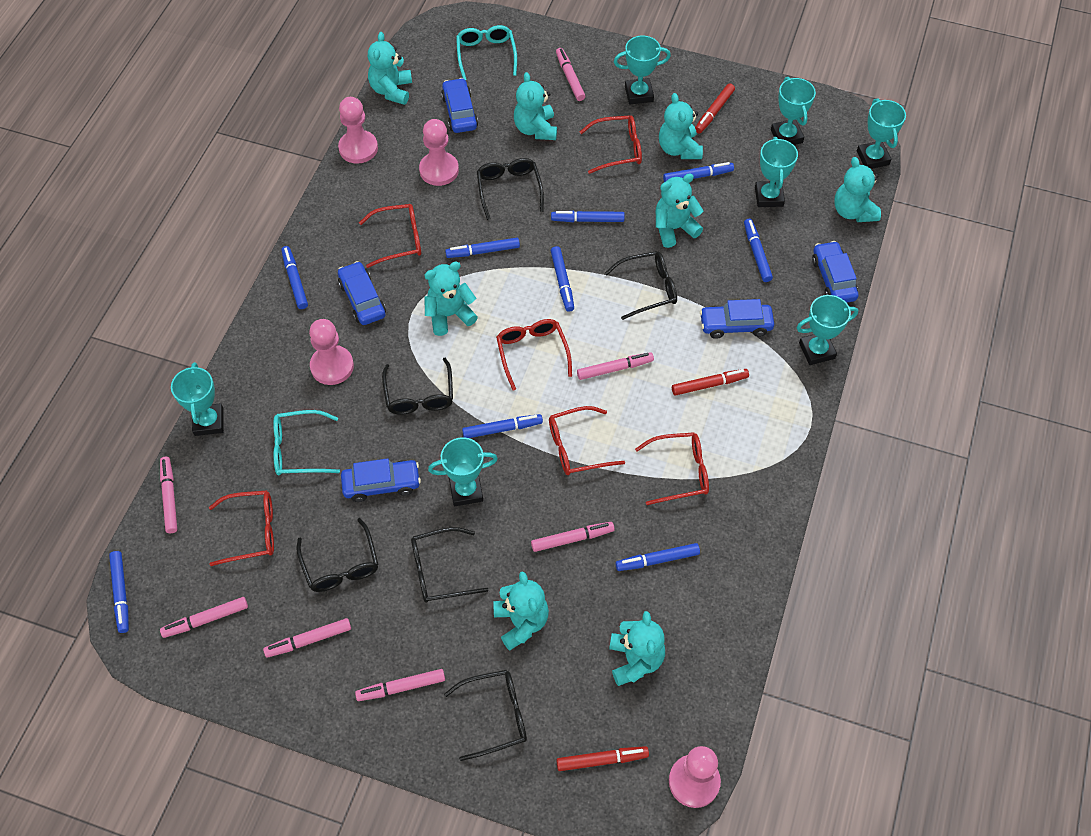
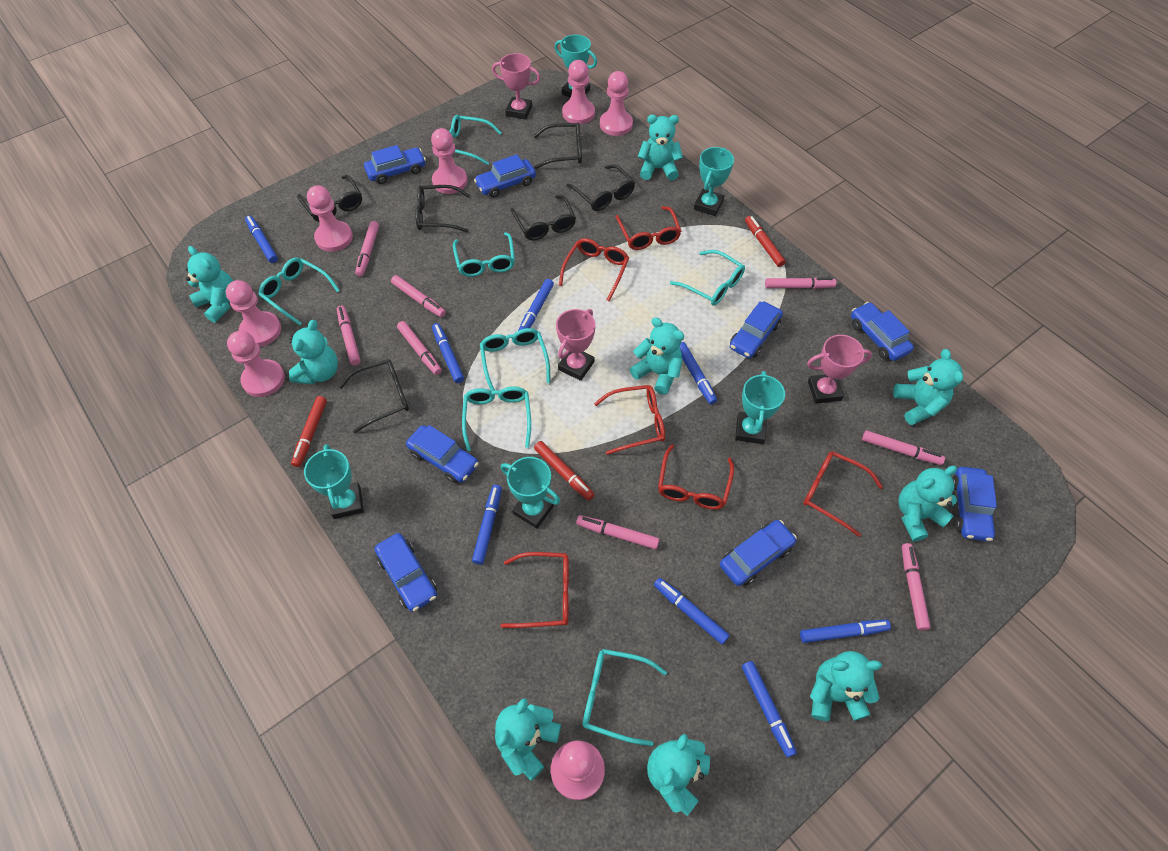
blue car: [338,261,386,325] [341,458,421,502] [441,78,478,133] [700,299,774,339] [812,241,858,303] = 5 -> [364,145,426,184] [375,533,437,612] [406,425,479,483] [474,154,536,198] [720,520,797,586] [730,301,783,358] [851,302,914,361] [952,467,997,541] = 8
blue marker: [109,551,129,633] [281,246,308,309] [445,238,520,258] [462,414,543,438] [551,211,625,222] [551,246,574,312] [615,543,700,571] [663,162,734,182] [744,219,773,282] = 9 -> [245,216,278,263] [432,323,464,383] [472,485,502,565] [518,279,554,331] [654,578,730,644] [679,342,717,404] [742,661,797,757] [800,619,891,643] = 8
pink marker: [160,457,177,533] [160,597,248,638] [263,618,351,658] [355,669,445,701] [531,522,615,552] [556,48,585,101] [577,352,654,380] = 7 -> [337,306,361,365] [355,221,379,277] [391,275,446,317] [397,321,442,375] [576,515,659,549] [765,277,836,289] [862,431,945,465] [902,543,931,631] = 8
pink pawn: [309,319,354,385] [338,97,378,164] [419,119,459,186] [669,746,721,808] = 4 -> [226,280,281,347] [227,331,285,397] [307,185,353,252] [431,128,468,194] [551,741,605,800] [562,60,595,124] [600,71,633,136] = 7
pink trophy: none = 0 -> [492,53,540,120] [556,309,595,381] [807,335,872,404] = 3
turquoise glasses: [273,410,340,475] [456,25,517,80] = 2 -> [258,258,340,325] [449,115,502,165] [453,232,515,277] [462,387,531,451] [480,328,551,391] [583,649,667,746] [670,250,745,306] = 7
turquoise teddy bear: [368,32,412,105] [424,262,478,336] [493,571,549,651] [514,72,557,140] [609,611,665,686] [655,173,704,248] [659,93,703,159] [834,157,881,222] = 8 -> [186,246,233,323] [289,320,338,384] [495,698,561,781] [630,317,684,395] [638,115,683,181] [647,734,710,816] [810,651,882,721] [893,349,963,425] [898,466,957,542] = 9
turquoise trophy: [171,362,224,436] [428,437,498,506] [614,36,671,104] [755,137,798,207] [771,77,816,145] [797,295,858,365] [857,98,906,169] = 7 -> [304,444,364,519] [501,457,560,529] [554,35,597,98] [694,147,734,216] [735,371,785,444] = 5

